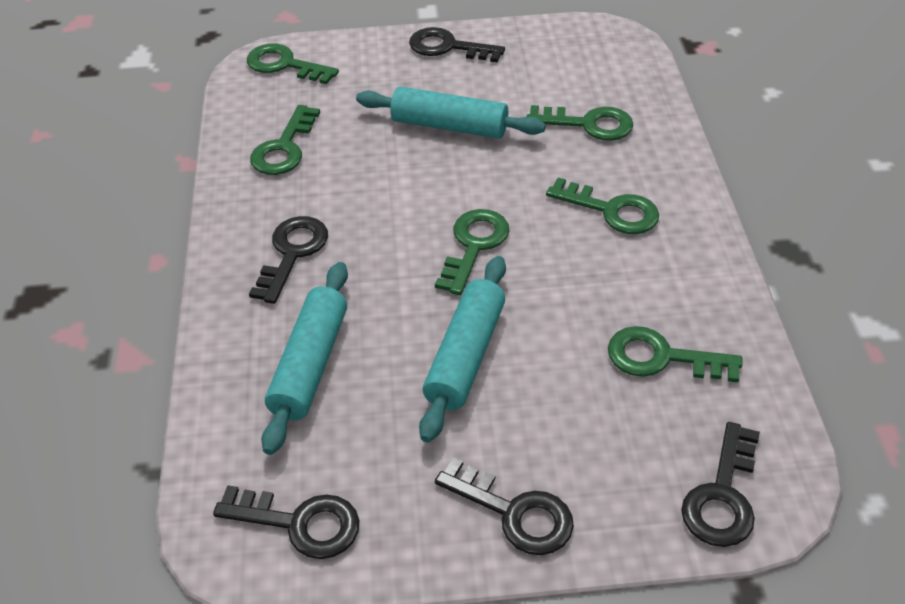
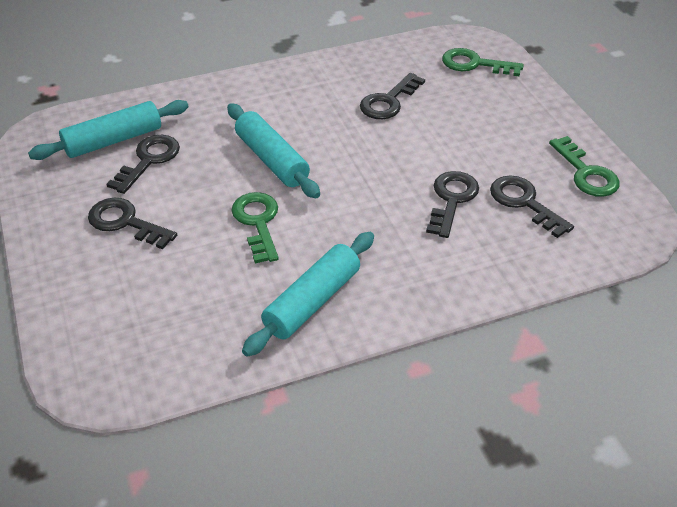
green key: [247,44,339,84] [250,105,320,175] [435,209,509,295] [527,105,633,141] [546,177,659,234] [608,326,743,382] = 6 -> [231,192,279,263] [442,48,524,77] [549,136,620,197] = 3

